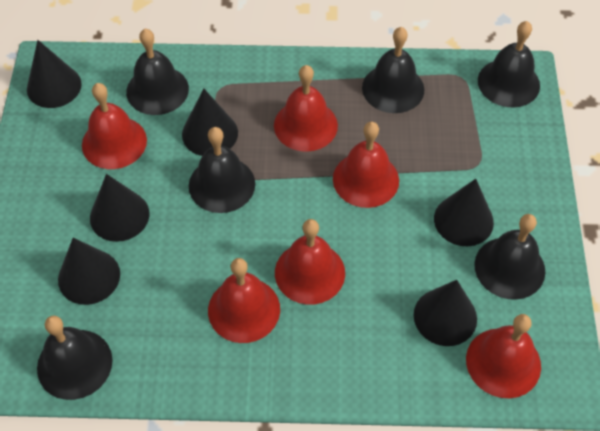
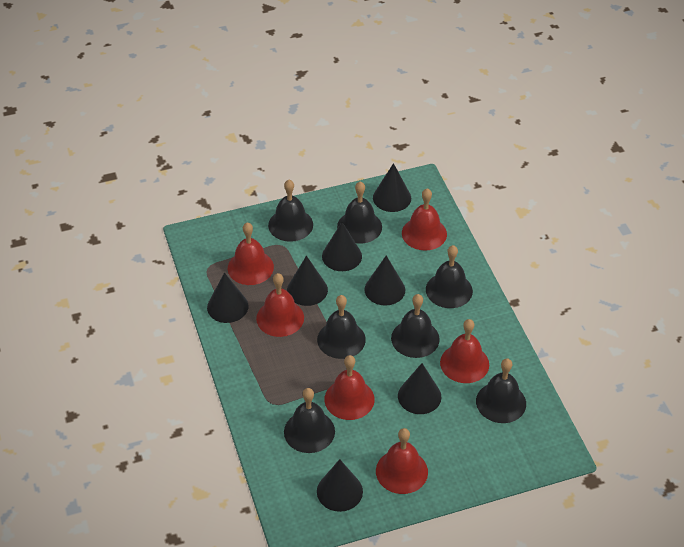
black bell: [37,315,112,400] [126,29,189,115] [189,127,255,213] [362,27,425,113] [474,214,545,300] [478,21,540,107] = 6 -> [268,180,313,242] [284,388,335,453] [317,295,366,359] [337,182,382,244] [391,294,440,358] [426,245,473,308] [476,358,526,423] = 7
black cone: [27,40,82,108] [58,238,120,305] [90,174,149,242] [182,88,238,156] [414,280,477,346] [434,179,494,246] = 6 -> [207,272,248,323] [287,256,328,306] [317,459,363,512] [322,222,362,271] [364,256,405,306] [373,163,411,212] [398,363,442,414] = 7

